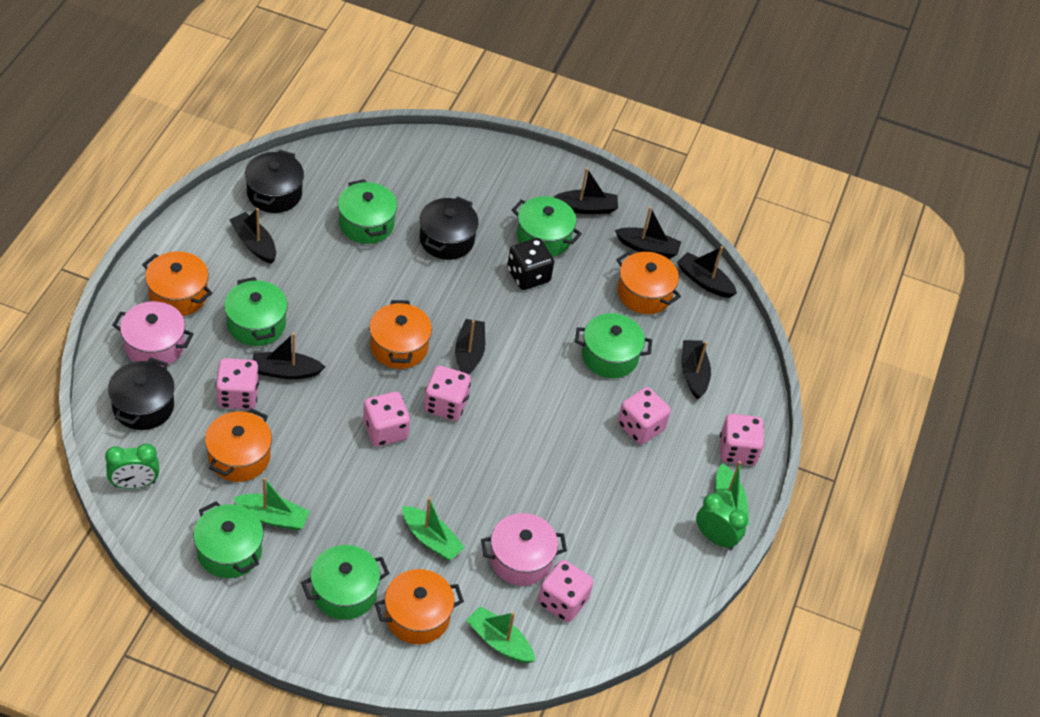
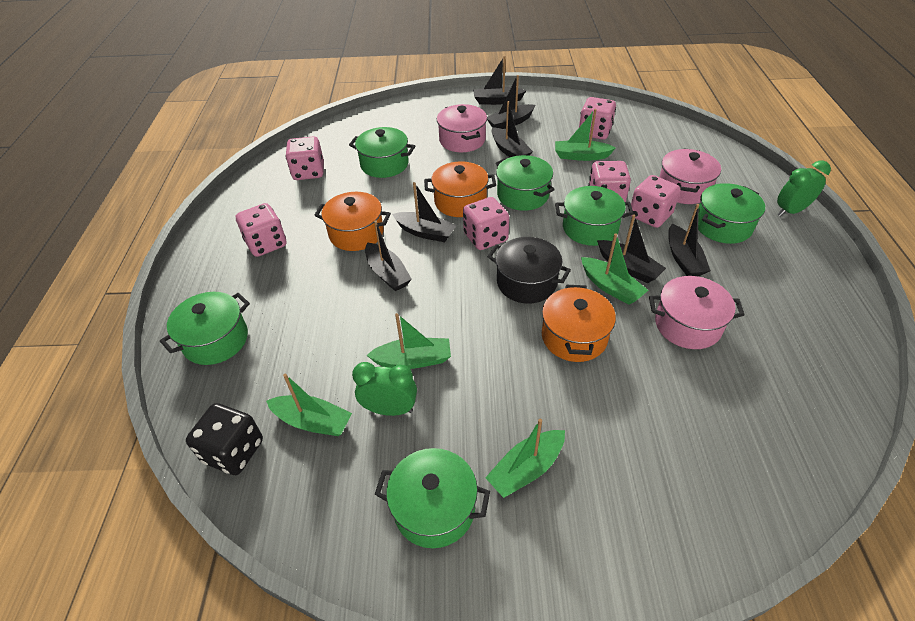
black pot: [108,357,175,430] [245,149,304,213] [419,196,479,260] = 3 -> [487,237,571,304] = 1
green boat: [234,477,310,530] [402,497,465,560] [466,606,535,663] [715,461,749,526] = 4 -> [266,374,352,436] [366,313,451,369] [485,419,565,498] [555,109,616,161] [581,234,648,305] = 5
orange pot: [142,251,212,316] [205,408,272,482] [369,300,432,369] [375,569,464,644] [616,251,681,314] = 5 -> [314,192,391,251] [424,162,496,217] [542,285,616,362] = 3
pink pot: [112,301,194,367] [481,513,567,586] = 2 -> [437,104,487,152] [649,276,744,349] [659,148,721,204] = 3

